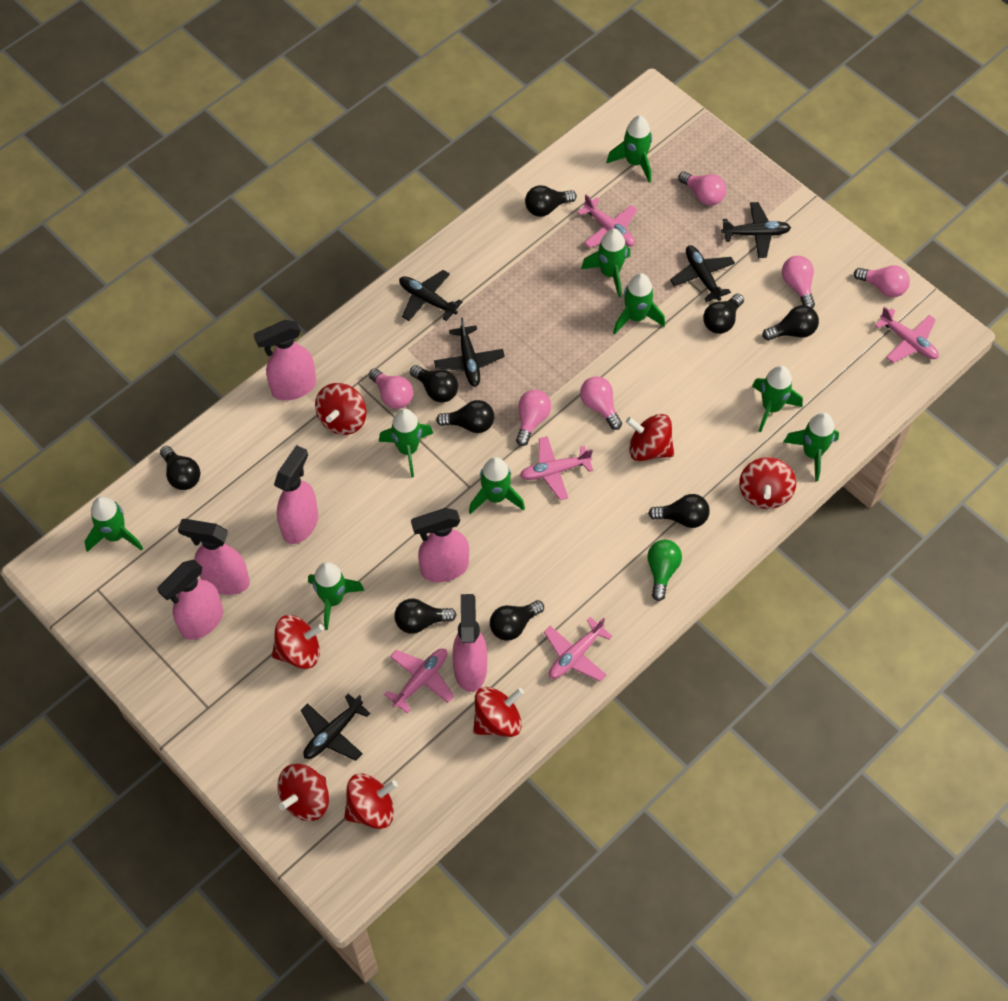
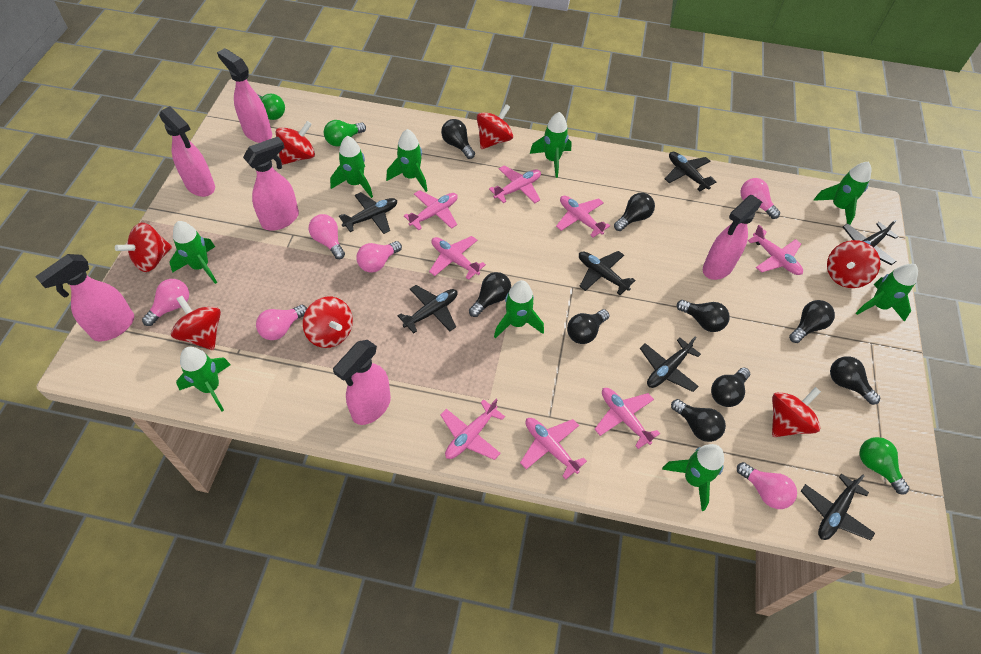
black plane: [301,693,371,761] [399,270,463,321] [434,317,505,387] [670,245,735,302] [721,202,791,258] = 5 -> [339,192,397,234] [398,285,458,333] [579,251,636,295] [640,336,701,392] [665,152,716,191] [801,474,875,541] [843,220,898,265] = 7
green light bulb: [647,540,682,601] = 1 -> [257,94,285,120] [324,120,366,146] [860,437,910,495] = 3
pink plane: [384,649,454,714] [520,436,593,500] [544,617,613,681] [577,194,638,248] [875,306,939,363] = 5 -> [404,190,458,230] [429,236,486,280] [440,399,505,460] [489,166,541,203] [520,418,587,480] [556,196,610,238] [595,388,660,449] [748,225,803,275] = 8

